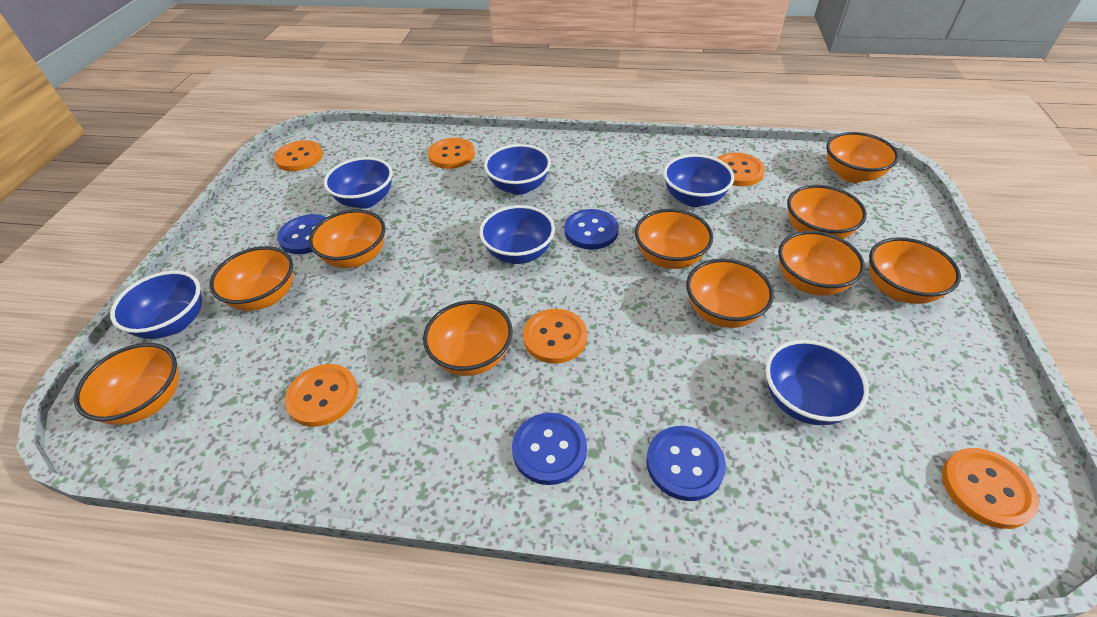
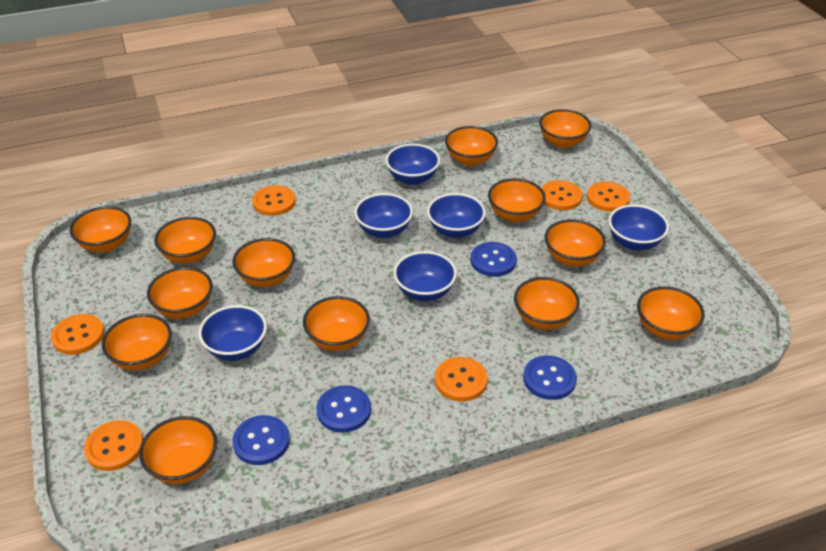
orange bowl: [74,343,179,425] [209,246,293,311] [309,209,385,268] [423,300,513,376] [635,209,713,269] [686,259,774,328] [778,231,865,296] [787,185,867,239] [826,132,899,183] [869,237,961,304] = 10 -> [70,206,131,252] [101,314,172,371] [139,416,217,484] [147,267,213,319] [154,217,216,264] [232,238,295,287] [303,296,370,351] [445,126,498,166] [488,178,546,223] [514,277,580,330] [539,109,591,148] [545,219,606,267] [637,286,705,340] = 13

